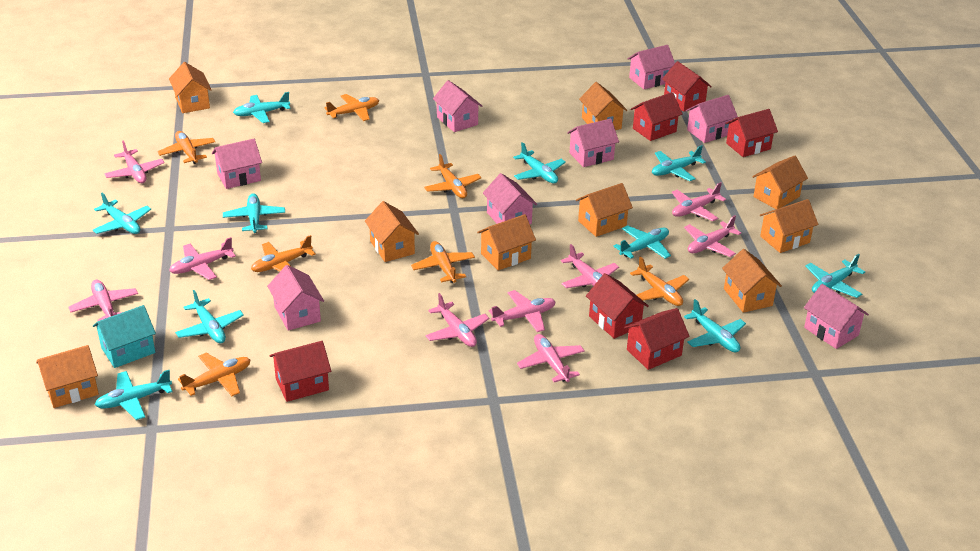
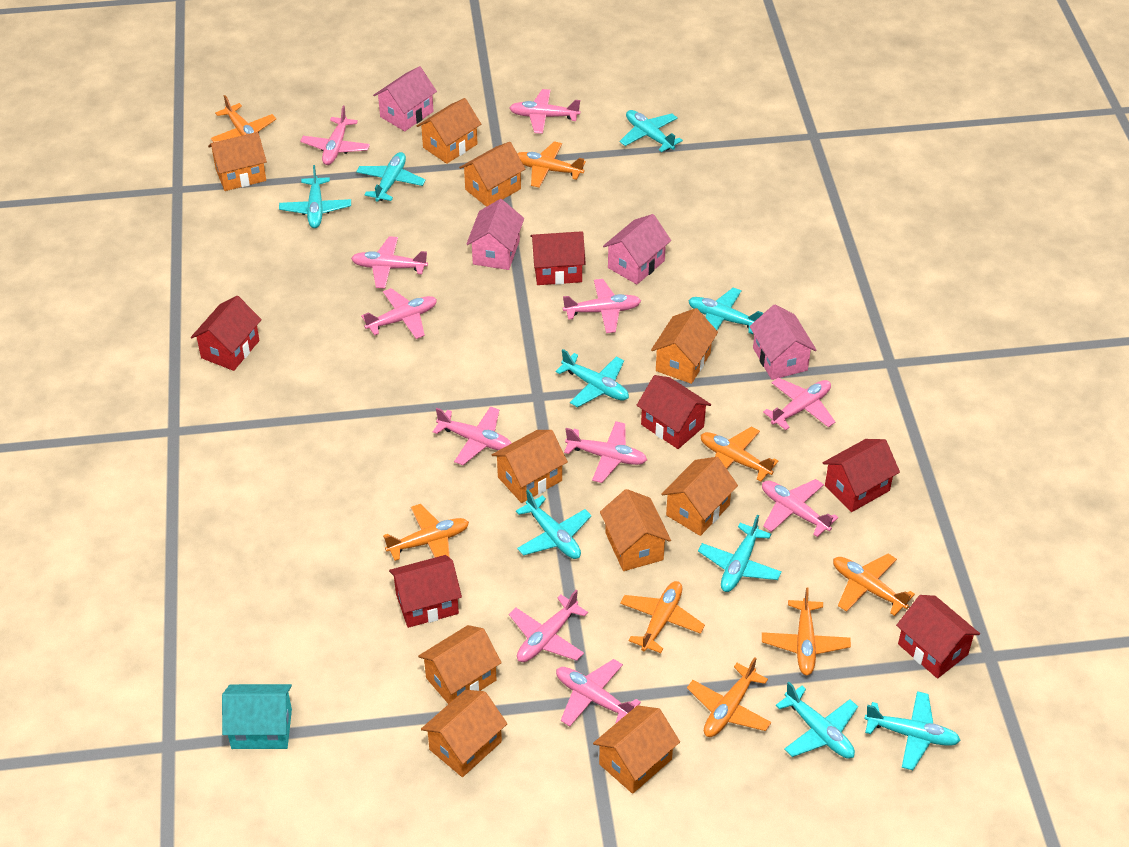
orange house: [36,345,99,408] [169,62,211,113] [365,201,419,262] [477,214,536,271] [576,183,633,237] [579,82,627,130] [722,249,782,313] [752,155,808,209] [760,199,819,253] = 9 -> [208,132,267,191] [417,98,481,164] [418,625,502,704] [421,690,507,777] [459,142,525,207] [492,430,568,503] [593,705,680,794] [600,489,671,571] [651,308,718,384] [662,457,738,536] = 10
orange plane: [157,131,216,164] [178,353,250,396] [251,235,316,272] [324,94,379,121] [411,241,475,283] [424,154,482,198] [630,256,689,306] = 7 -> [211,95,276,142] [383,504,469,561] [517,141,586,188] [620,581,705,653] [687,657,771,737] [701,426,778,482] [762,587,851,675] [833,553,915,616] = 8
pink house: [212,139,262,189] [267,265,324,331] [433,80,482,132] [483,173,537,224] [567,119,619,167] [628,45,675,89] [686,95,738,143] [804,284,869,349] = 8 -> [373,66,437,131] [467,199,524,270] [603,214,671,284] [749,304,816,380] = 4
pink plane: [69,280,138,321] [104,140,165,183] [169,237,236,280] [425,293,489,347] [489,290,556,332] [517,334,585,382] [561,244,619,288] [672,182,726,221] [684,215,741,257] = 9 -> [300,106,370,165] [351,236,428,289] [361,288,437,339] [433,406,511,465] [509,590,588,662] [510,89,580,134] [556,659,641,727] [563,279,641,333] [564,421,647,483] [762,479,838,537] [763,378,835,430] = 11
turquoise plane: [93,193,151,234] [95,370,173,420] [175,290,244,344] [223,193,285,233] [233,92,290,123] [513,142,566,184] [613,225,671,259] [652,145,706,181] [684,299,746,353] [805,254,865,298] = 10 -> [279,165,351,228] [356,152,426,202] [516,490,592,559] [555,349,629,407] [620,110,683,152] [688,288,764,334] [698,515,782,592] [776,682,858,759] [864,691,961,770] = 9

